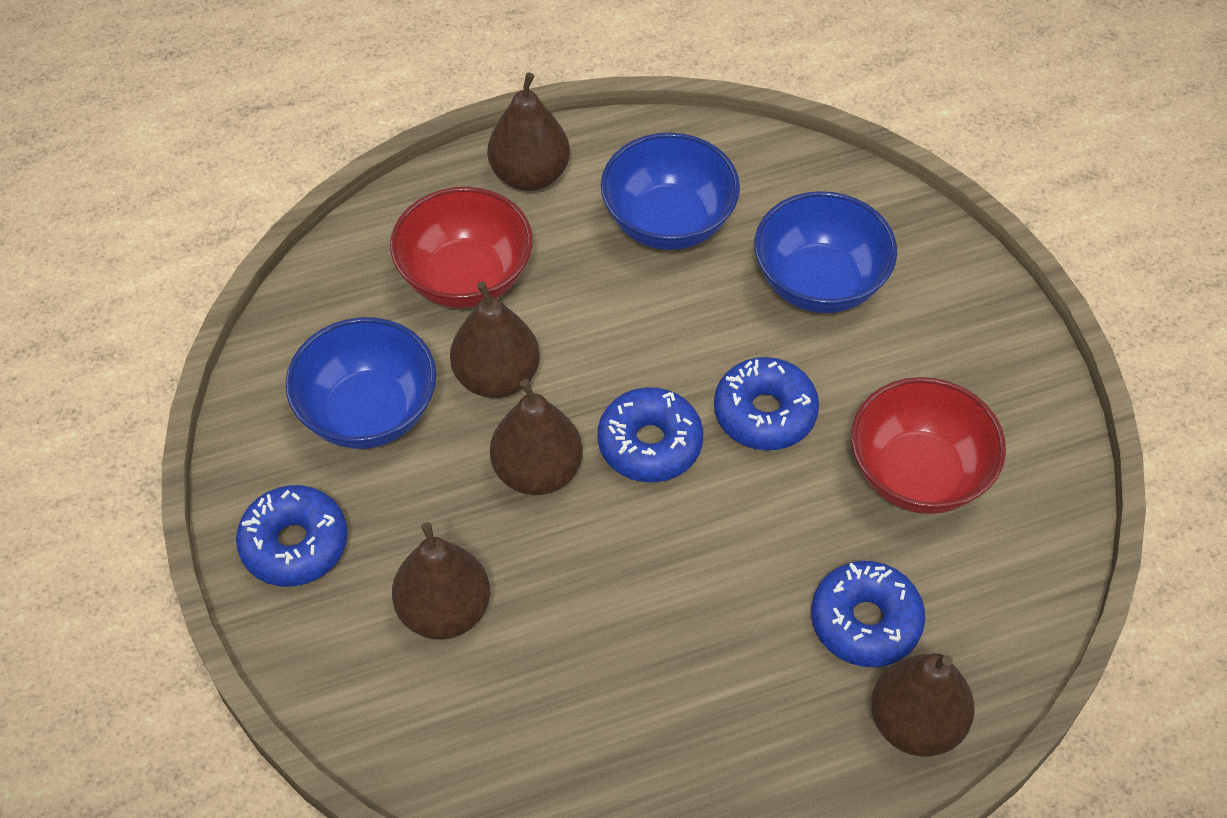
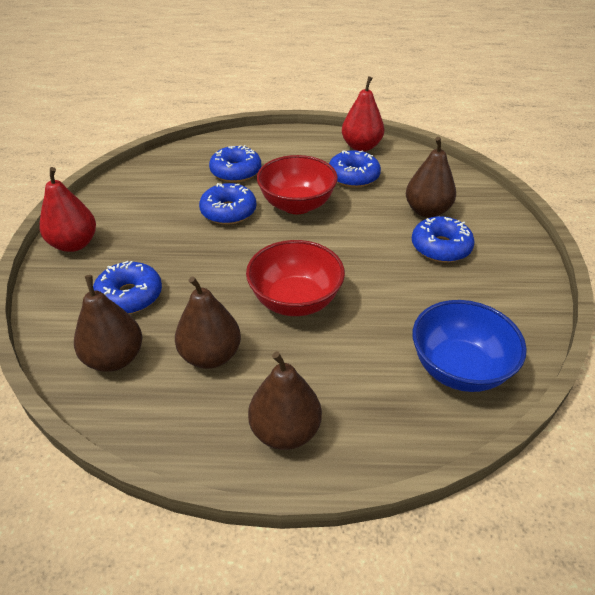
blue bowl: [285,317,436,449] [601,133,740,250] [754,191,897,313] = 3 -> [413,300,527,392] = 1
blue donut: [236,485,348,586] [598,387,703,482] [714,357,819,450] [811,561,925,667] = 4 -> [93,261,162,314] [199,183,257,225] [209,145,261,183] [329,150,381,188] [412,216,475,263] = 5
brown pear: [392,522,490,640] [450,281,540,398] [487,72,570,191] [490,379,583,495] [871,653,975,757] = 5 -> [74,275,142,372] [175,276,241,369] [248,351,322,450] [406,137,456,218] = 4
red pear: none = 0 -> [39,167,96,252] [342,76,384,151] = 2

